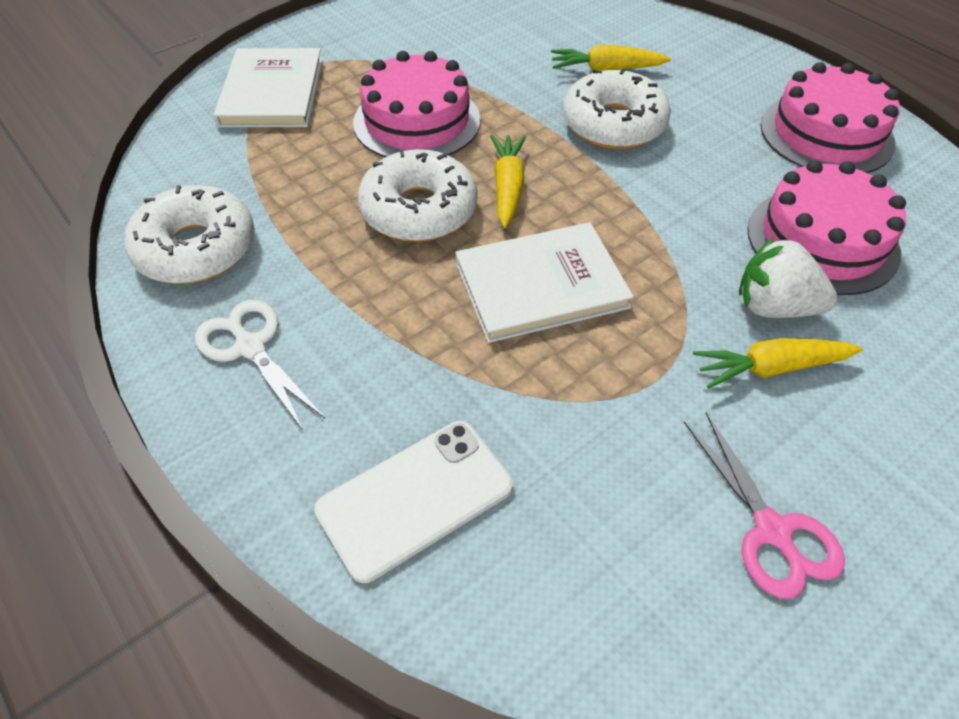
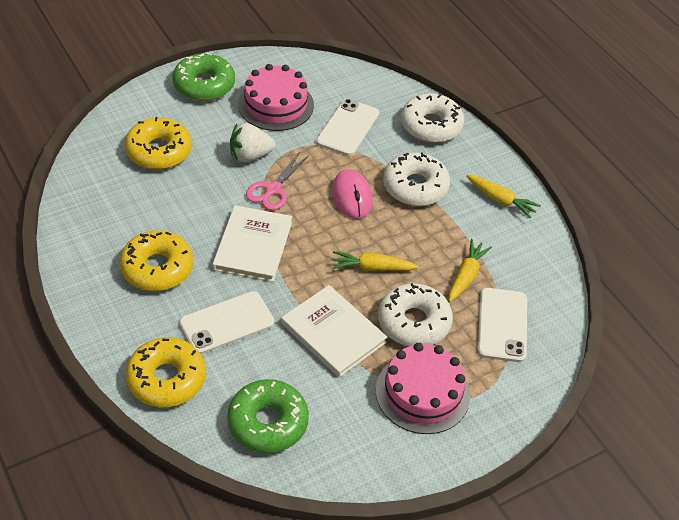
green donut: none = 0 -> [173,53,235,101] [227,379,309,453] = 2
pink cake: [353,51,480,157] [747,160,906,295] [761,62,900,173] = 3 -> [238,64,314,131] [376,343,470,434] = 2
pink mouse: none = 0 -> [332,169,373,219] = 1
white phone: [314,421,513,583] = 1 -> [179,291,274,354] [316,99,379,156] [478,288,527,362] = 3
white scissors: [195,300,325,430] = 1 -> none = 0
yellow donut: none = 0 -> [120,230,193,291] [125,117,192,170] [126,337,206,407] = 3

